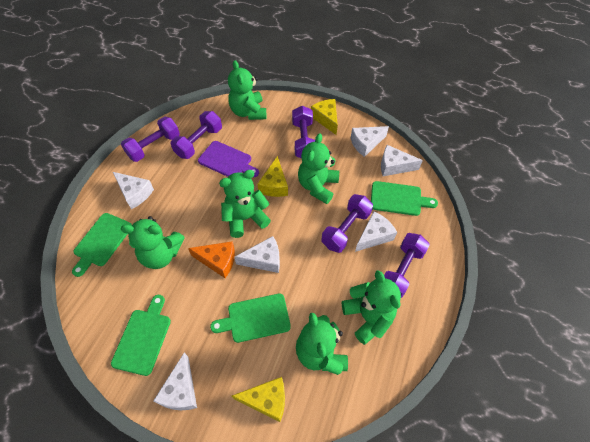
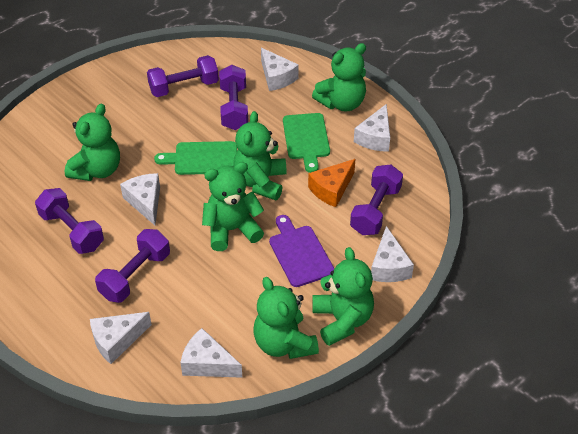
green cutting board: [72,213,132,277] [111,295,171,376] [210,294,291,343] [371,181,438,216] = 4 -> [154,141,237,175] [283,113,330,173] = 2
yellow cheese: [232,377,285,422] [258,156,288,197] [311,99,338,135] = 3 -> none = 0

